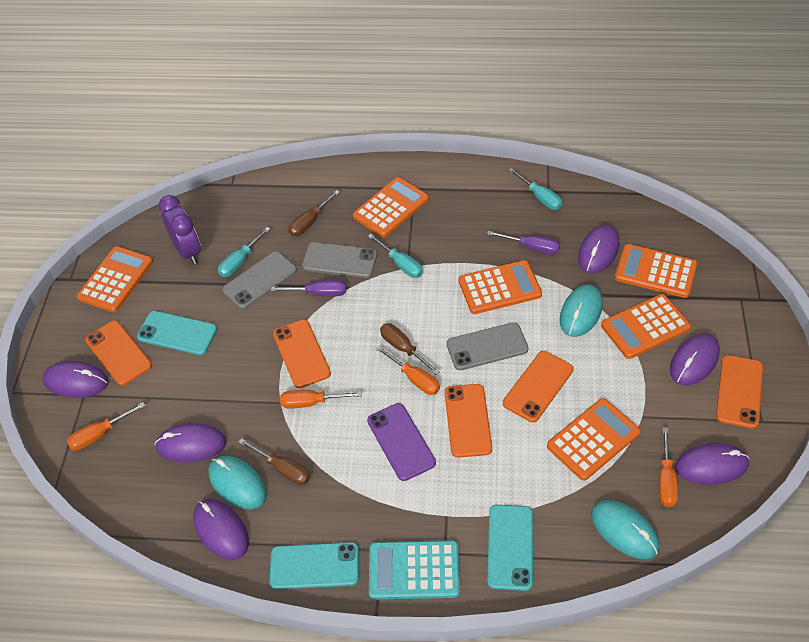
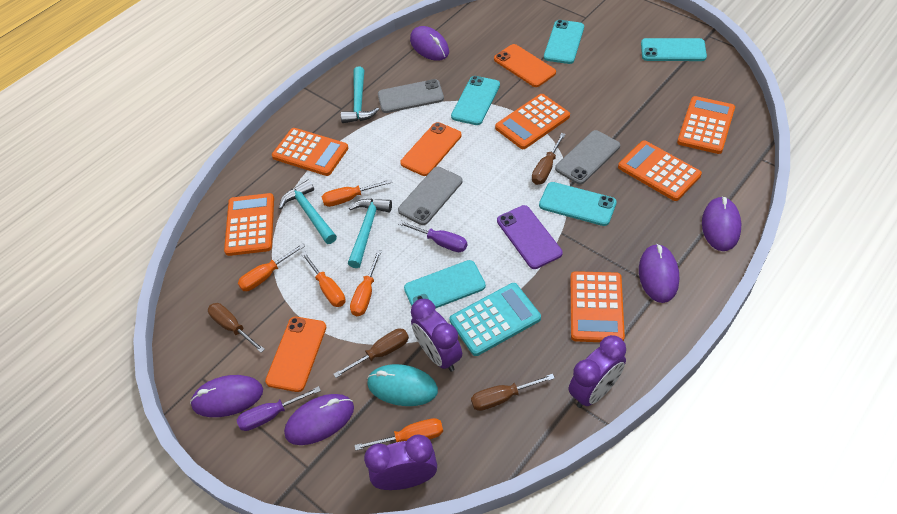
brown screwdriver: [238,438,311,485] [288,190,340,236] [380,323,440,375] = 3 -> [208,303,265,353] [333,328,409,378] [471,374,555,411] [532,133,566,185] = 4
orange phone: [85,321,152,386] [273,319,331,388] [445,384,492,458] [503,351,573,422] [716,355,763,429] = 5 -> [265,317,326,392] [400,122,462,176] [494,44,556,87] = 3
orange screwdriver: [67,402,145,451] [280,390,362,409] [376,346,440,395] [659,427,678,507] = 4 -> [238,243,305,291] [301,252,346,307] [322,179,392,207] [350,250,382,316] [354,418,443,451] = 5
purple clock: [158,195,201,264] = 1 -> [364,434,437,490] [411,299,462,372] [569,335,626,408] = 3
purple mouse: [43,361,108,398] [154,423,227,462] [193,499,249,560] [578,225,619,273] [670,333,720,385] [675,443,749,485] = 6 -> [190,375,263,417] [284,394,354,445] [410,26,449,61] [639,244,679,303] [702,196,741,251] = 5
turquoise hammer: none = 0 -> [279,180,337,244] [341,67,379,123] [348,199,392,268] = 3
turquoise mouse: [208,456,267,510] [560,284,603,337] [591,500,659,560] = 3 -> [367,364,438,406] = 1
turquoise phone: [137,311,217,355] [269,542,359,590] [487,505,533,591] = 3 -> [404,260,486,309] [451,76,500,125] [539,182,617,226] [544,20,584,64] [641,38,707,61] = 5
turquoise screwdriver: [218,227,270,277] [368,234,423,278] [508,168,563,210] = 3 -> none = 0

